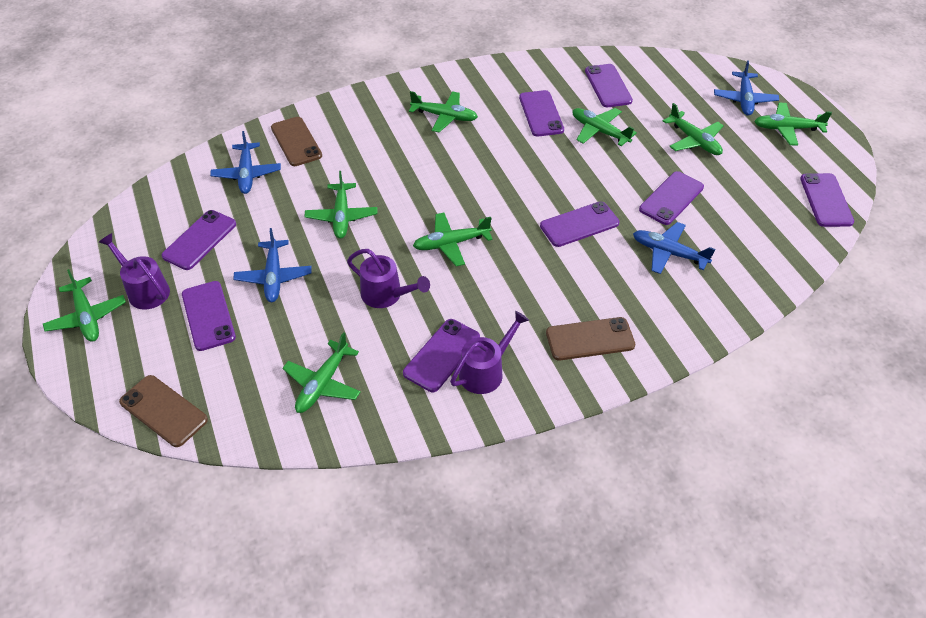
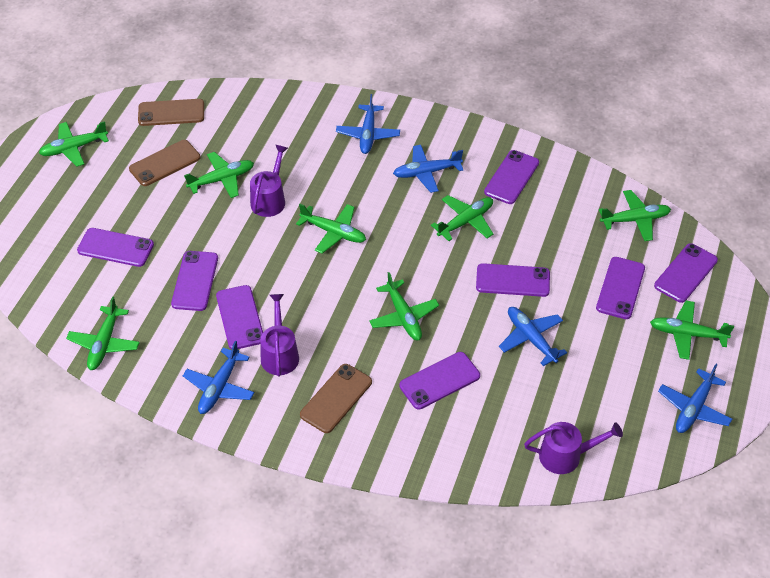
blue plane: [210,131,281,194] [233,228,312,302] [633,222,715,274] [714,60,779,116] = 4 -> [183,341,254,414] [336,94,400,154] [393,145,463,193] [499,307,567,366] [658,364,732,433] = 5

